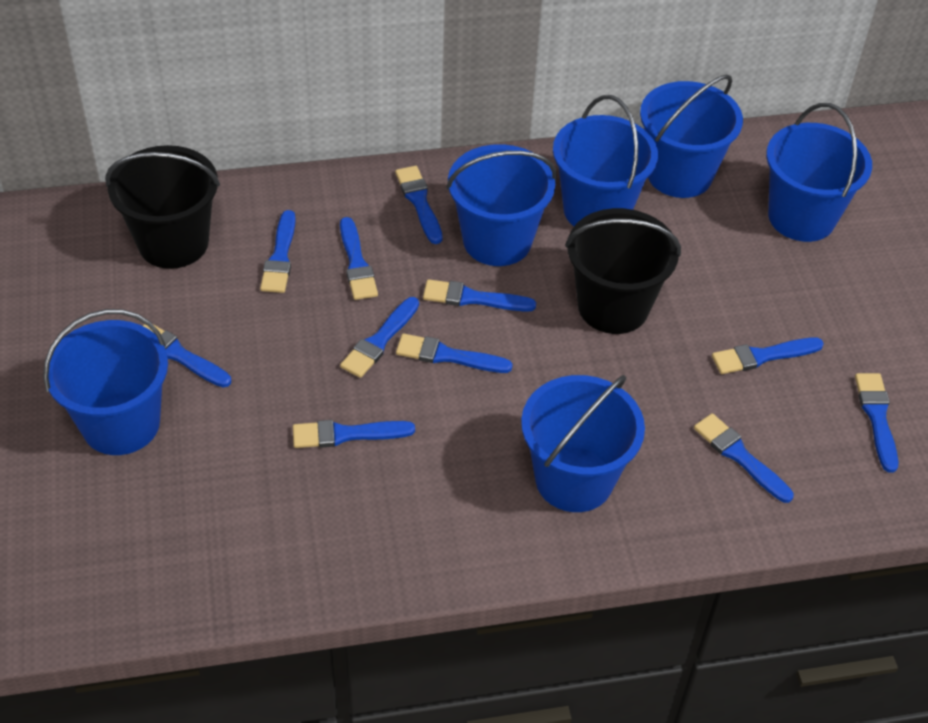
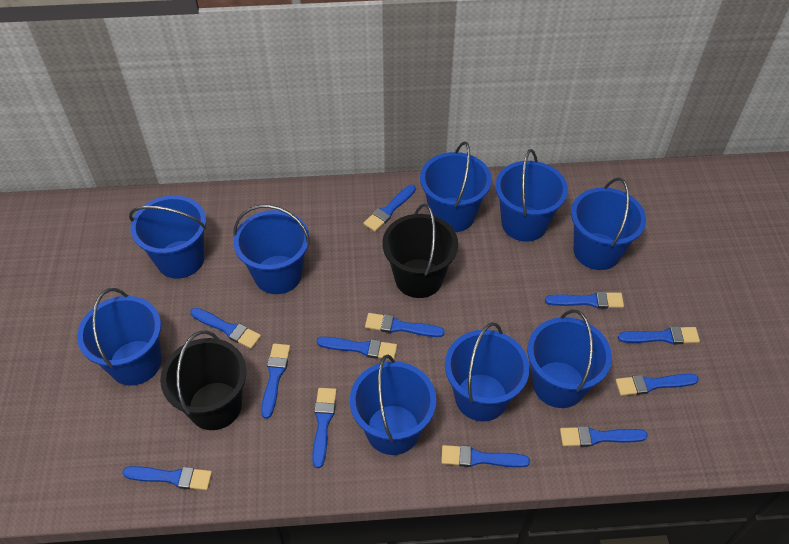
blue brush: [143,324,231,387] [260,210,296,293] [293,420,415,448] [340,217,378,300] [340,297,419,378] [395,166,442,244] [396,333,513,373] [423,279,536,312] [694,413,794,503] [712,337,824,374] [855,373,898,473] = 11 -> [122,466,212,490] [190,308,261,349] [261,343,290,419] [312,388,337,468] [317,337,397,360] [363,185,416,232] [365,313,445,337] [441,445,530,467] [545,291,624,309] [560,426,648,447] [615,374,699,396] [618,326,700,344] = 12
blue bucket: [43,309,168,455] [446,144,556,266] [521,375,645,512] [553,95,658,226] [640,75,743,198] [766,103,872,242] = 6 -> [77,288,162,386] [129,195,207,279] [233,205,310,294] [350,355,436,455] [420,141,492,232] [445,322,530,421] [495,149,568,242] [527,309,612,408] [571,177,646,270] = 9

